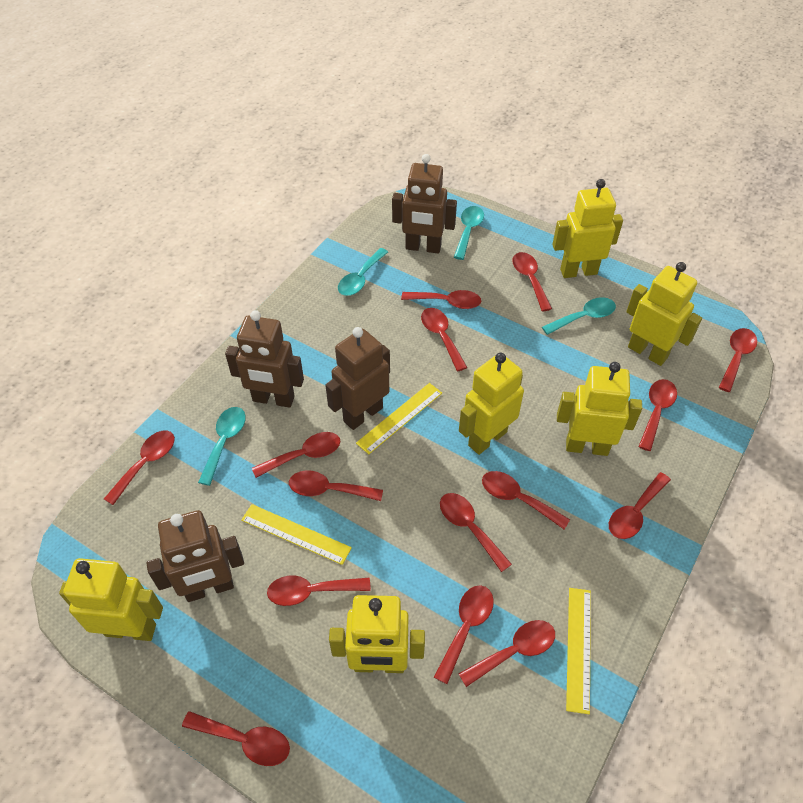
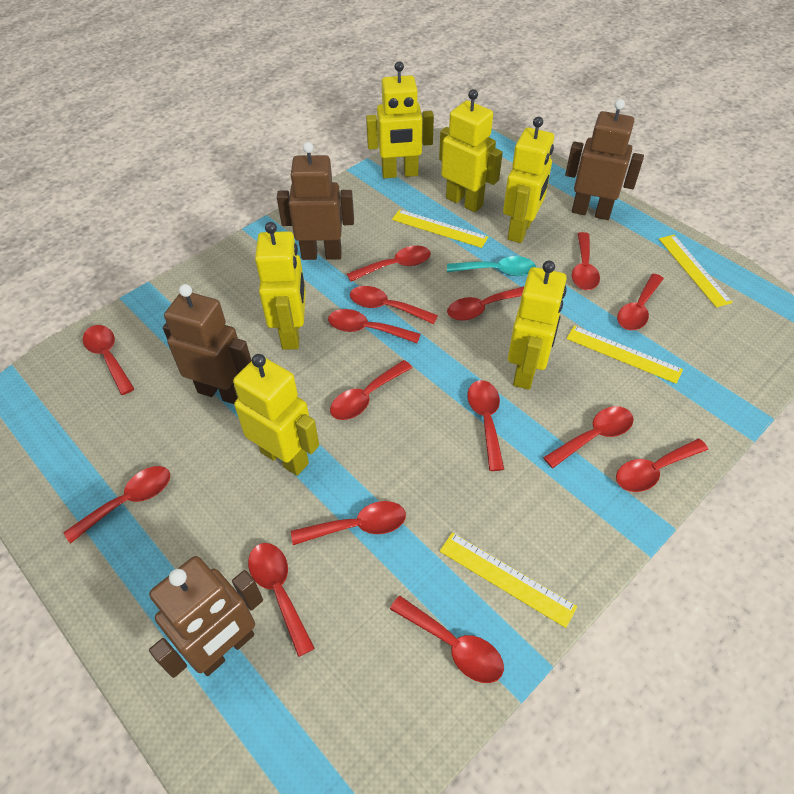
turquoise spoon: [198,407,246,486] [338,248,388,296] [454,206,484,260] [542,297,616,335] = 4 -> [447,256,536,276] = 1
yellow ruler: [241,504,352,565] [356,383,442,454] [566,588,591,714] = 3 -> [392,209,488,248] [440,532,577,628] [566,326,683,384] [659,235,733,308] = 4

